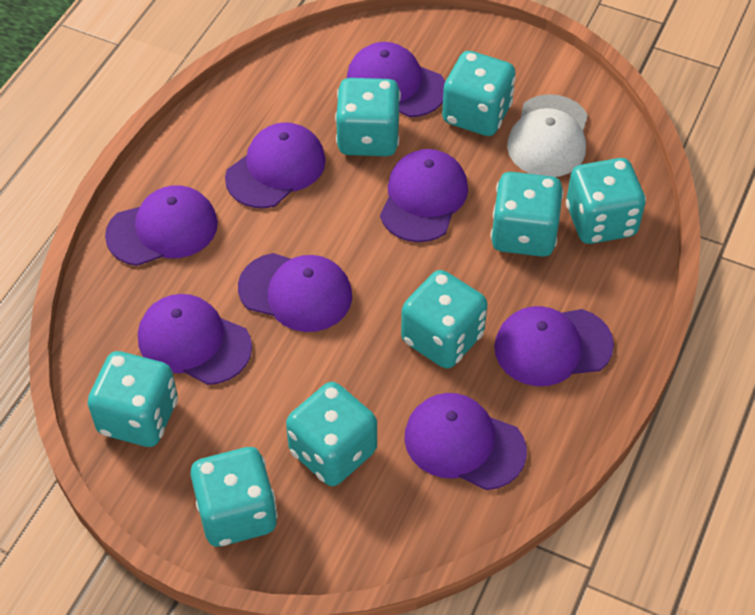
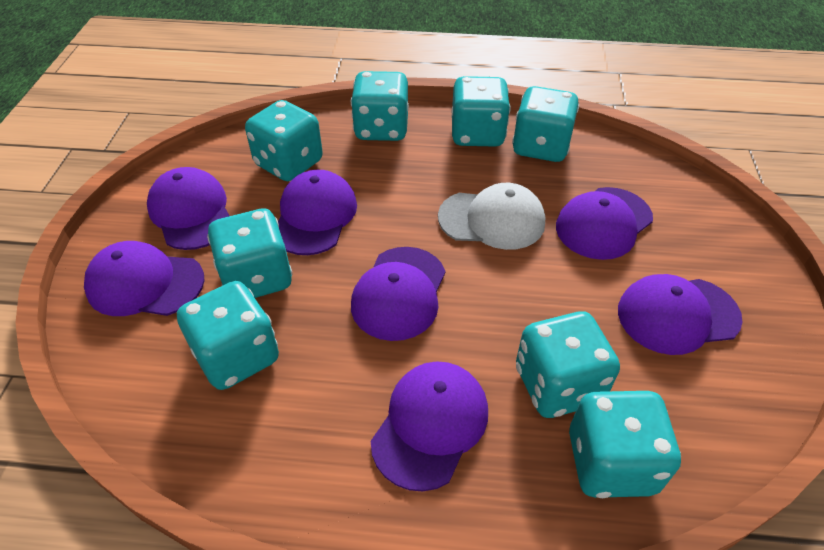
purple cap: [105,185,218,266] [138,294,252,385] [225,122,326,208] [238,253,352,332] [347,42,445,117] [380,149,468,242] [404,393,527,490] [494,306,614,386] = 8 -> [84,241,205,316] [147,167,230,250] [278,170,357,255] [351,247,445,341] [371,361,488,491] [556,187,653,260] [618,274,742,355] = 7

